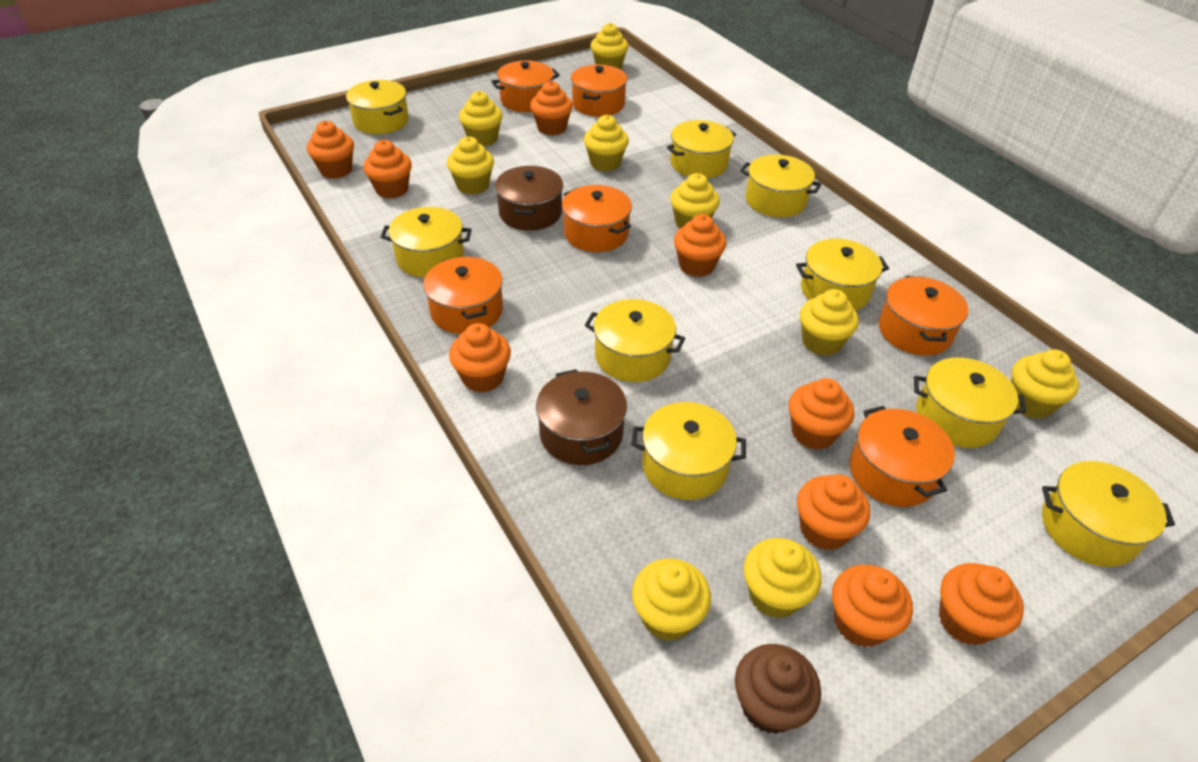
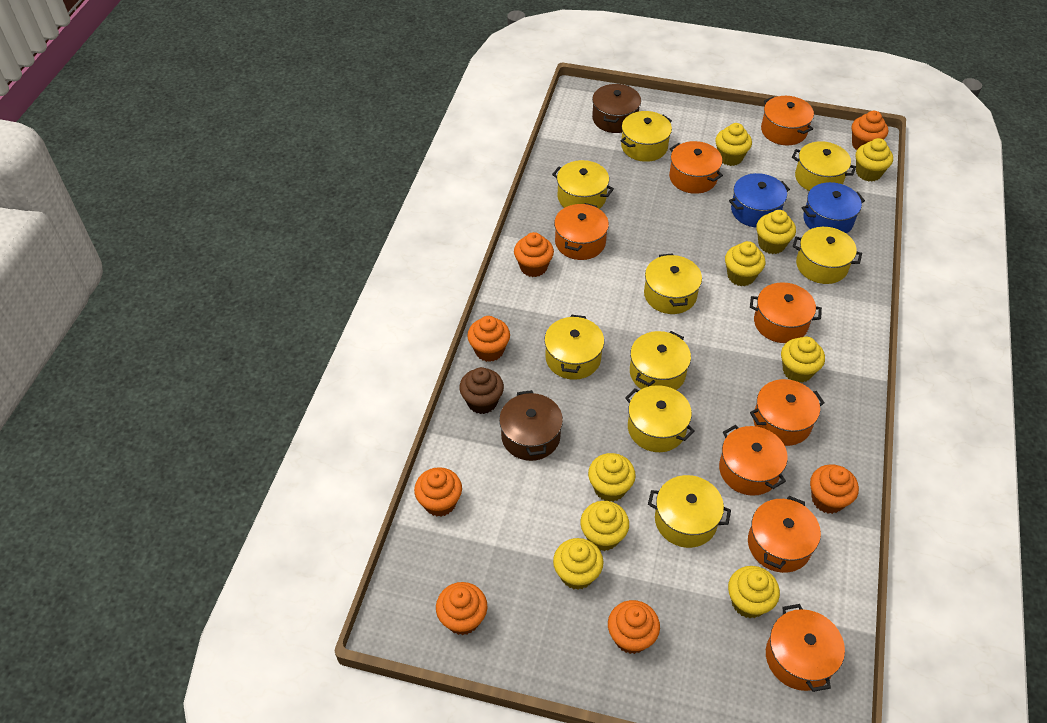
blue pot: none = 0 -> [729,173,790,227] [802,182,865,234] = 2
orange cupcake: [307,121,354,179] [363,140,412,198] [449,323,511,393] [530,81,573,136] [674,214,726,277] [789,378,854,450] [797,474,870,550] [832,565,913,647] [939,563,1024,645] = 9 -> [414,467,462,517] [436,582,487,635] [467,316,510,362] [514,232,554,277] [608,600,660,654] [810,464,859,514] [852,111,888,150] = 7
orange pot: [423,256,503,334] [491,60,560,112] [562,185,632,252] [571,65,627,116] [850,406,955,507] [879,276,968,356] = 6 -> [554,203,609,260] [669,141,723,194] [719,425,788,496] [748,496,821,573] [750,282,822,343] [750,379,825,446] [761,96,814,145] [766,604,845,692] = 8

